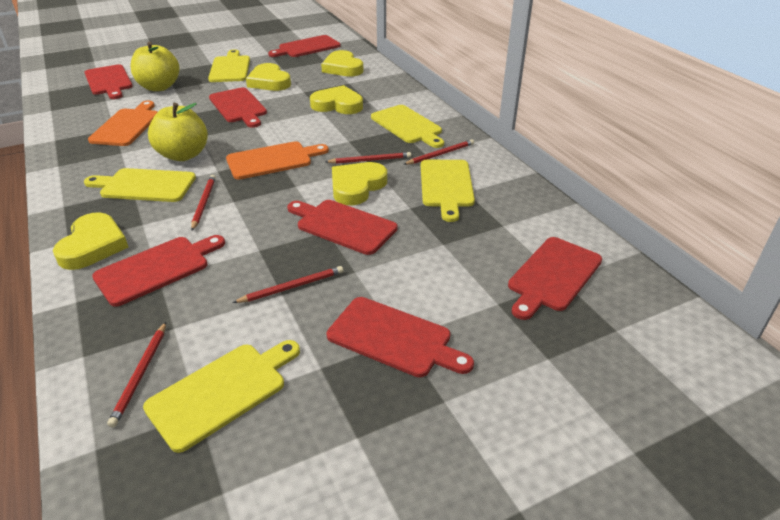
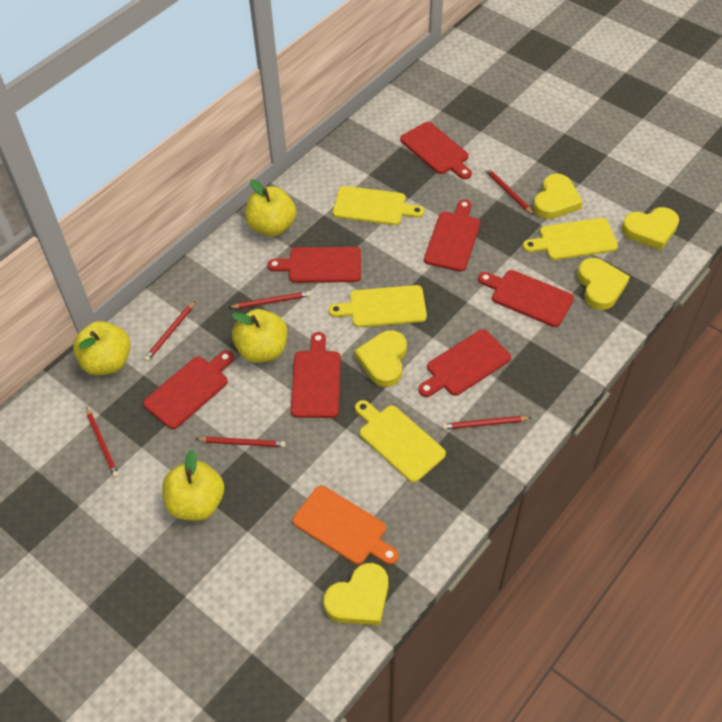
orange cutting board: [88,101,157,146] [226,141,329,180] = 2 -> [293,486,398,564] = 1
red pencil: [107,322,166,428] [191,175,216,230] [233,266,343,303] [325,152,411,164] [403,139,474,165] = 5 -> [86,407,119,477] [144,301,195,361] [196,437,285,447] [228,291,310,308] [442,416,531,429] [485,167,534,215] = 6
yellow apple: [131,42,180,91] [148,103,208,161] = 2 -> [73,321,131,375] [162,449,224,521] [231,309,288,363] [245,180,296,236] = 4
yellow cutting board: [84,168,196,202] [143,340,300,453] [208,50,250,82] [371,105,444,148] [421,160,475,222] = 5 -> [329,285,427,327] [333,186,424,225] [355,400,446,483] [523,218,618,260] = 4

